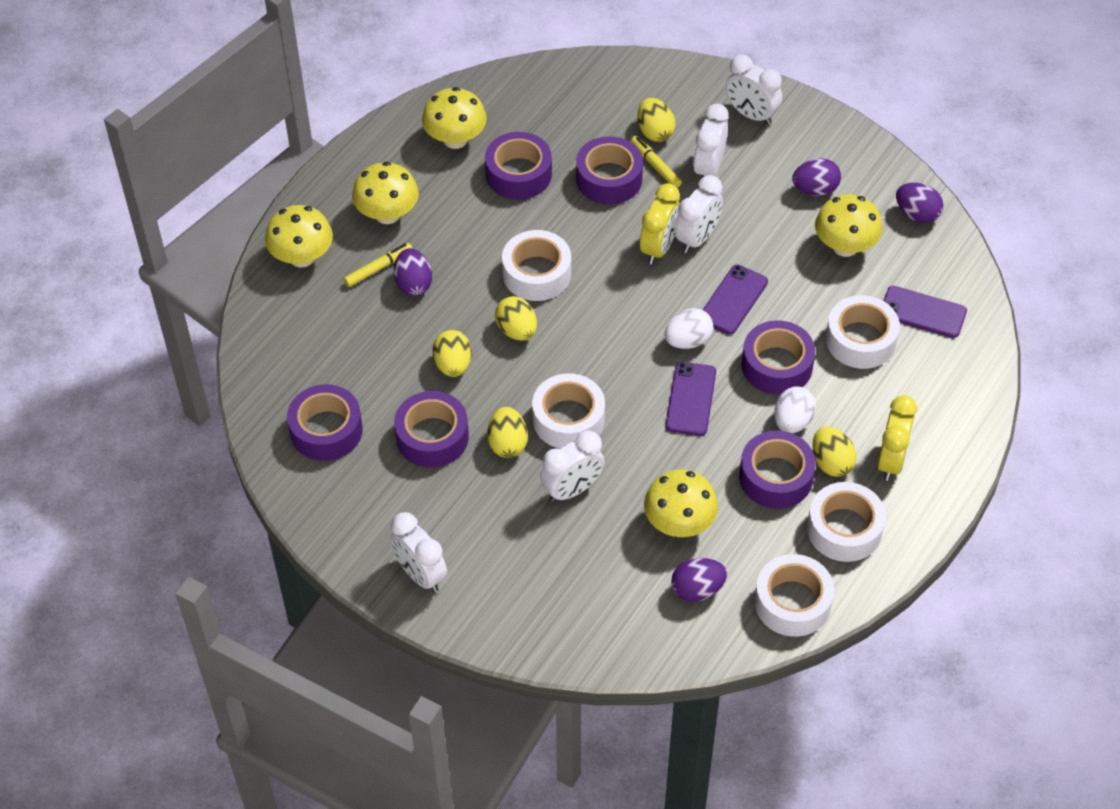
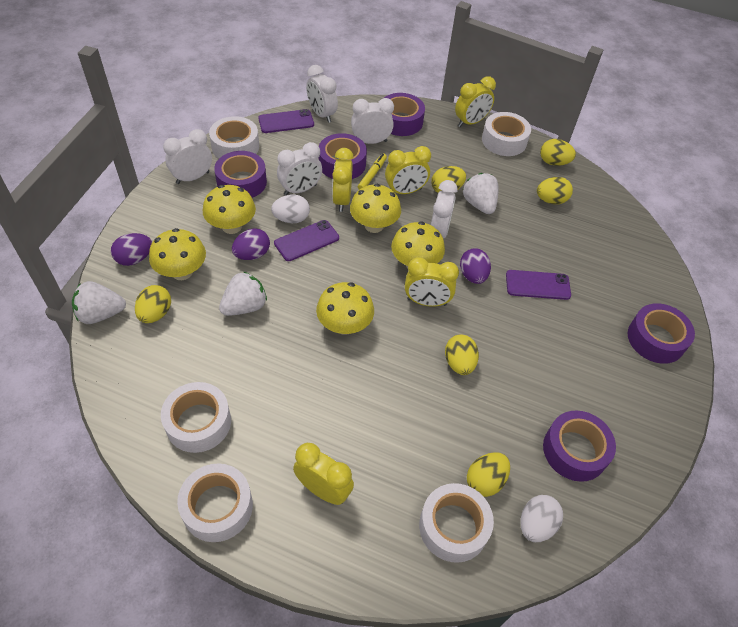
purple egg: [394,248,432,296] [671,558,727,602] [792,158,841,196] [896,183,944,223] = 4 -> [111,233,152,266] [232,228,270,260] [460,248,491,284] = 3
purple tape: [287,385,363,461] [394,391,469,467] [485,132,552,200] [576,136,643,204] [739,431,816,509] [742,320,815,395] = 6 -> [214,151,267,198] [318,133,367,179] [384,93,425,136] [543,410,616,482] [628,303,695,364] = 5
white strawberry: none = 0 -> [72,281,126,324] [219,271,267,316] [463,173,498,214] = 3
yellow clock: [640,183,680,264] [877,395,917,481] = 2 -> [293,443,354,505] [332,148,354,212] [385,146,431,194] [405,257,459,307] [455,76,496,127] = 5
yellow egg: [432,330,472,377] [487,407,528,458] [495,296,537,341] [637,98,676,142] [812,426,857,477] = 5 -> [135,285,171,323] [431,166,466,193] [445,334,479,375] [467,452,510,497] [537,177,573,204] [540,139,576,166] = 6
yellow marker: [344,243,412,287] [631,136,682,188] = 2 -> [358,153,387,190] = 1

